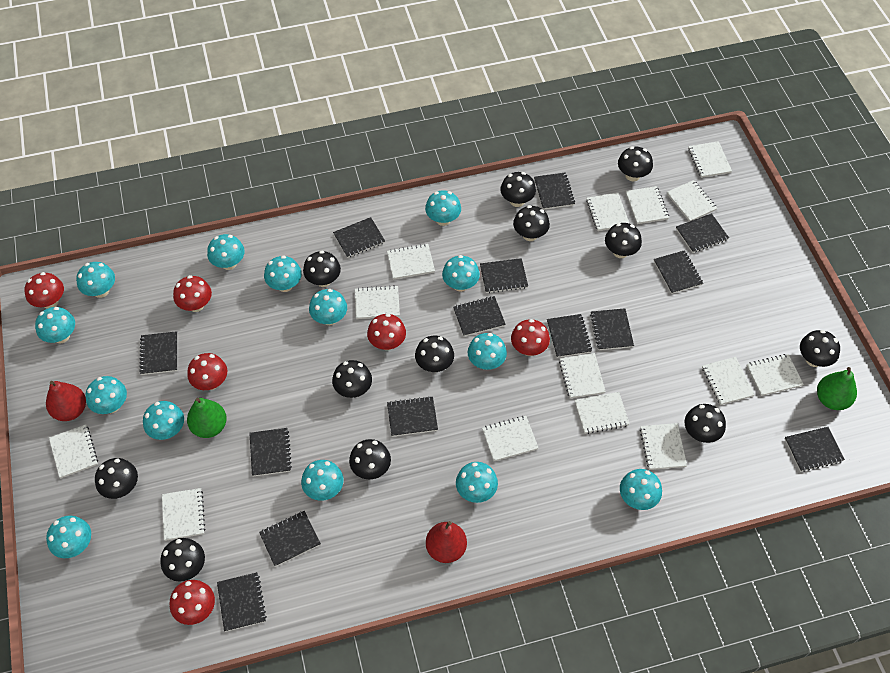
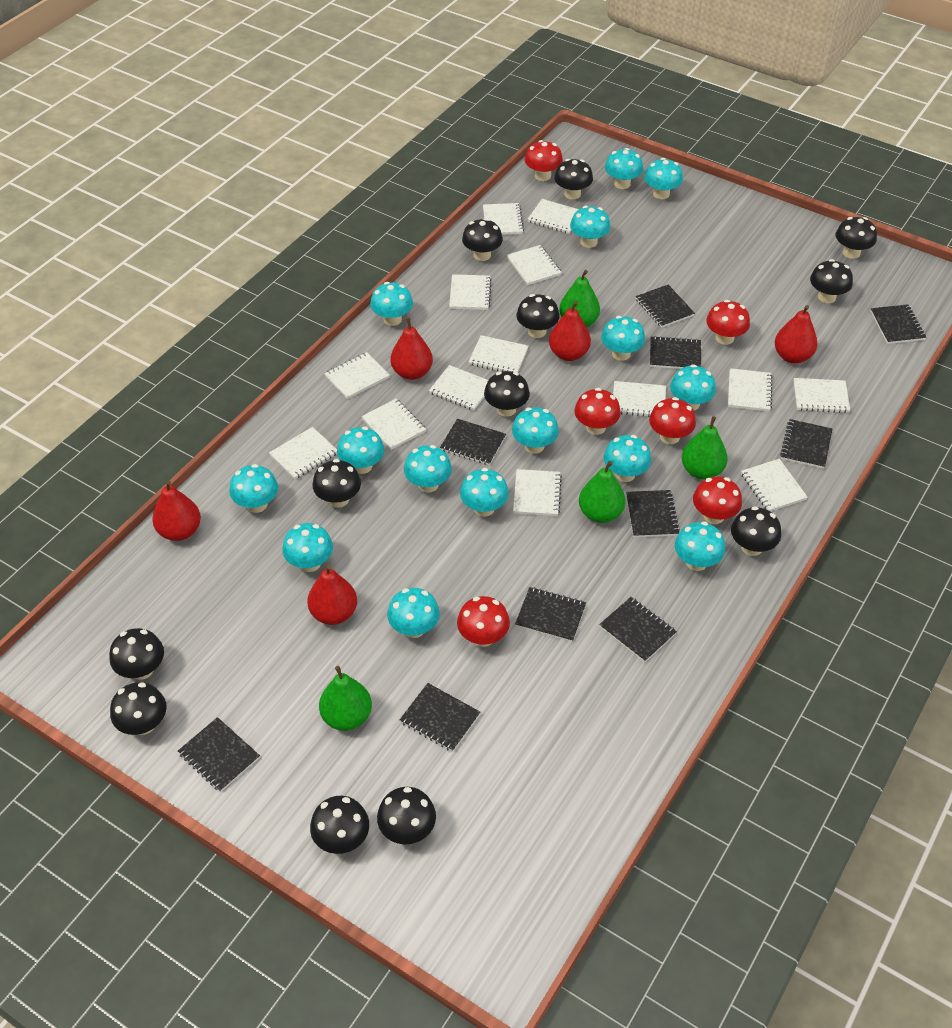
black notebook: [139,331,178,375] [217,572,267,632] [249,428,292,476] [259,511,321,567] [333,217,385,258] [387,396,438,437] [453,296,506,336] [480,258,528,293] [534,172,575,210] [547,314,592,358] [590,308,634,350] [654,250,703,294] [676,213,729,253] [785,427,845,472] = 14 -> [178,717,260,792] [400,683,480,752] [440,419,506,465] [515,587,586,642] [599,597,677,662] [626,490,680,537] [636,285,695,328] [650,336,701,369] [780,419,832,469] [870,304,926,344] = 10
green pear: [187,398,227,438] [817,367,857,410] = 2 -> [319,666,372,731] [559,270,600,328] [579,461,626,523] [682,416,728,479] = 4
red pear: [46,381,86,421] [426,521,467,563] = 2 -> [152,480,201,541] [307,565,357,625] [391,318,433,380] [549,301,591,361] [775,305,818,363] = 5
turquoise mushroom: [35,307,75,343] [46,515,91,558] [76,262,115,298] [85,376,127,414] [143,401,184,440] [207,234,245,270] [264,256,302,292] [301,460,343,501] [309,289,347,325] [425,190,461,226] [442,255,480,292] [456,462,498,503] [468,333,507,370] [620,469,662,510] = 14 -> [229,464,278,513] [282,523,333,572] [337,426,384,474] [370,282,413,326] [387,588,440,638] [404,445,452,493] [460,468,509,517] [512,407,559,454] [570,206,610,248] [601,316,645,361] [604,435,651,482] [605,148,643,189] [644,158,683,199] [670,364,716,410] [675,522,725,571] = 15

